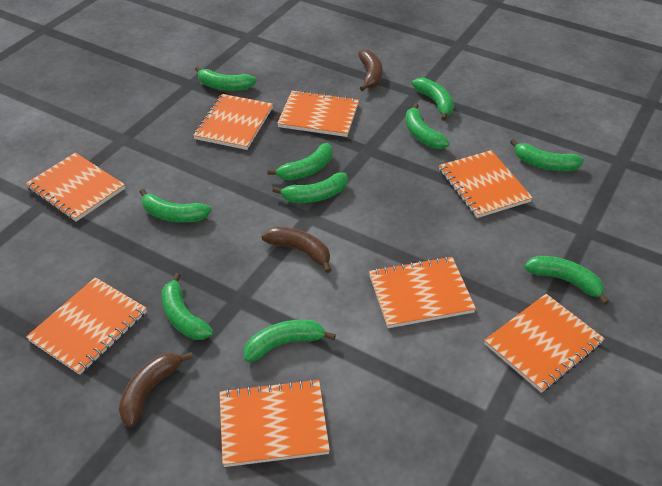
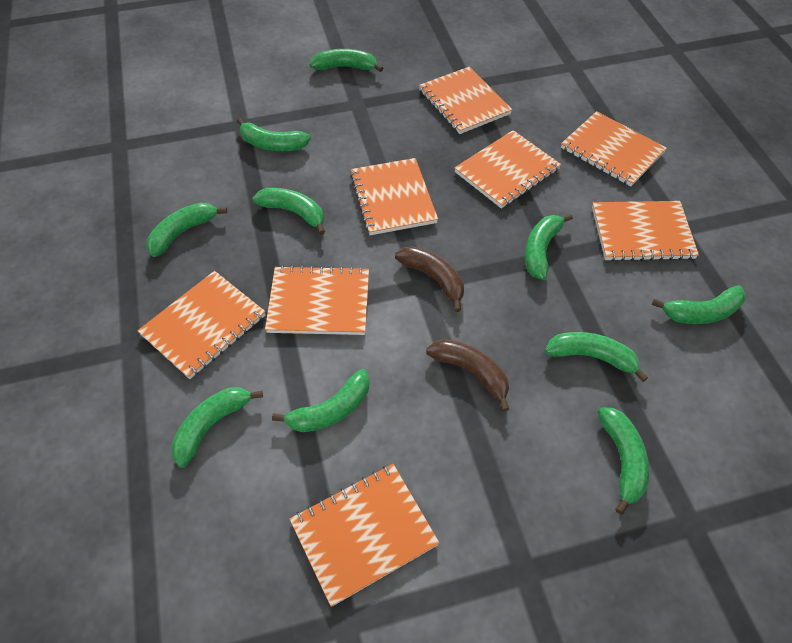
brown banana: [119,352,193,428] [261,227,331,273] [358,49,382,91] = 3 -> [395,246,464,312] [426,339,509,412] = 2

